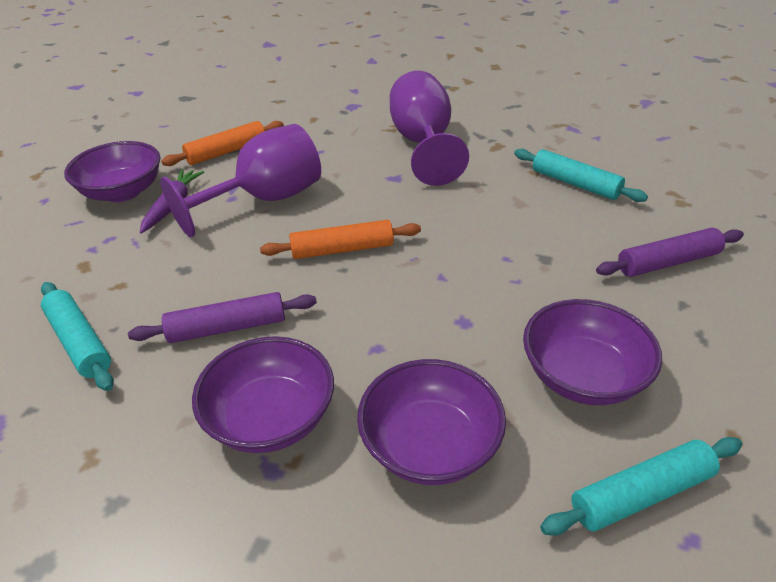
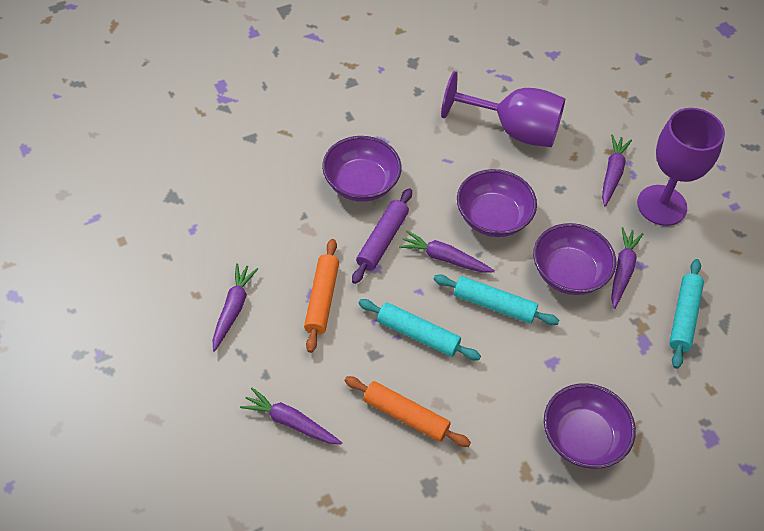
purple carrot: [140,169,204,234] = 1 -> [213,263,258,352] [240,388,342,444] [399,230,495,273] [602,135,632,206] [611,227,644,309] = 5
purple rolling pin: [128,292,317,343] [596,228,744,277] = 2 -> [352,188,412,284] = 1

